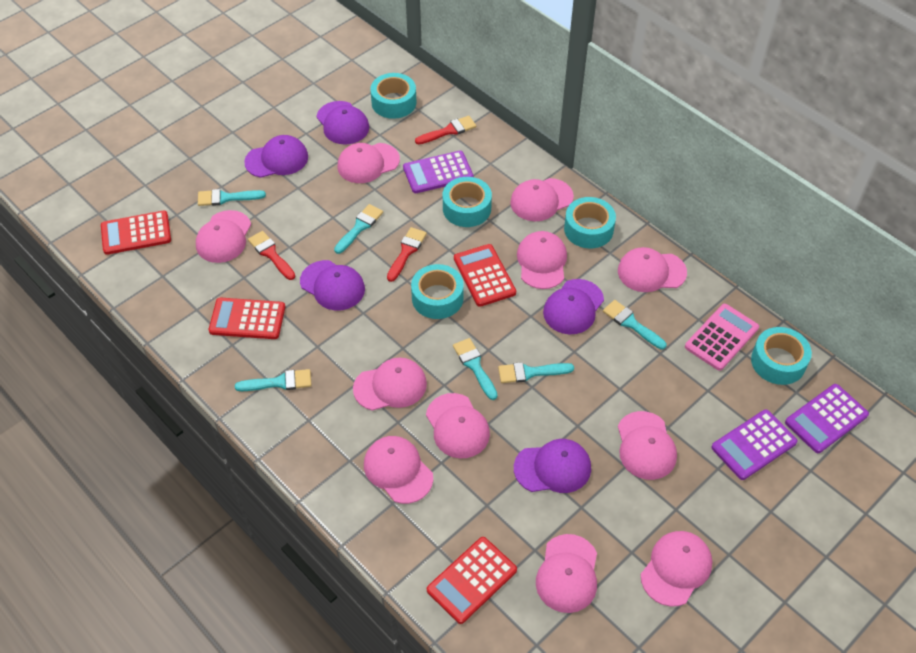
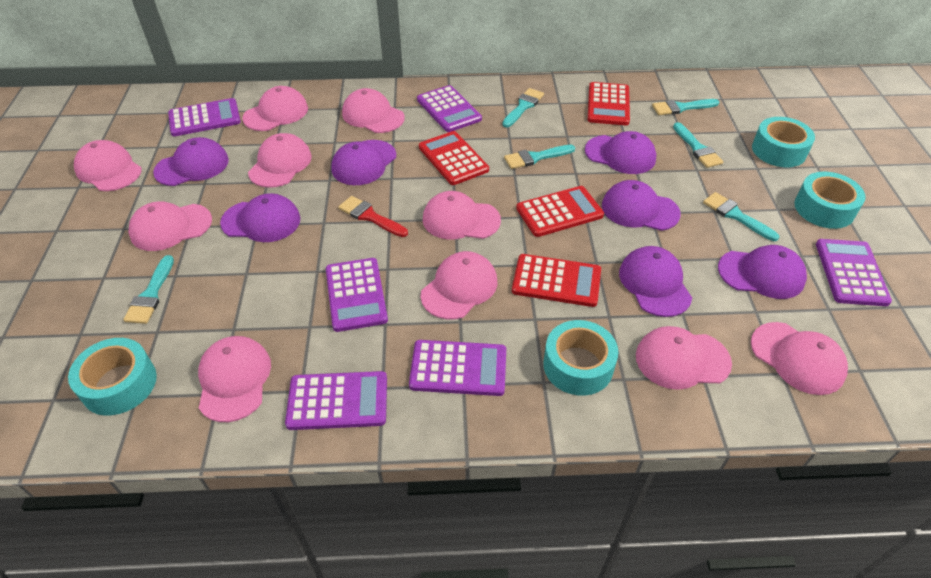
pink calculator: [685,304,759,371] = 1 -> none = 0
pink cap: [196,210,251,263] [338,143,400,183] [353,358,427,411] [364,436,433,504] [426,393,490,458] [510,178,574,221] [517,231,567,289] [536,534,597,613] [618,247,687,292] [618,411,677,480] [641,531,713,607] = 11 -> [74,140,142,191] [128,201,212,251] [198,336,271,422] [242,86,308,131] [248,133,312,188] [342,88,405,133] [421,251,497,320] [423,191,501,239] [636,326,732,390] [751,322,848,395] = 10
purple calculator: [403,151,474,193] [711,409,797,480] [785,384,869,453] = 3 -> [168,98,241,136] [285,371,387,430] [326,258,388,332] [409,340,506,396] [417,85,482,132] [816,239,892,306] = 6
purple cap: [244,135,308,178] [300,260,365,310] [316,101,369,145] [514,439,591,493] [543,279,604,334] = 5 -> [153,137,229,186] [220,193,300,242] [331,140,396,185] [585,131,656,174] [602,180,680,231] [619,246,692,317] [718,245,807,299] = 7
red brush: [248,231,295,280] [387,227,427,282] [415,116,476,145] = 3 -> [338,196,408,237] = 1
turquoise tape: [370,73,417,119] [411,264,464,319] [443,177,492,227] [564,197,616,249] [751,327,812,385] = 5 -> [68,338,157,416] [543,320,618,396] [752,117,815,167] [794,172,866,229] = 4

